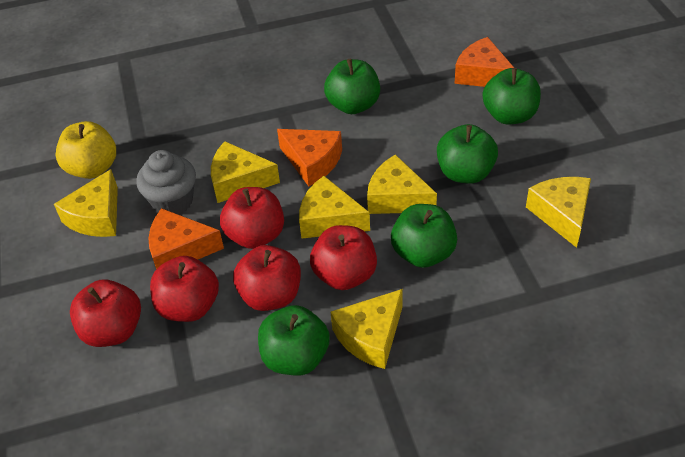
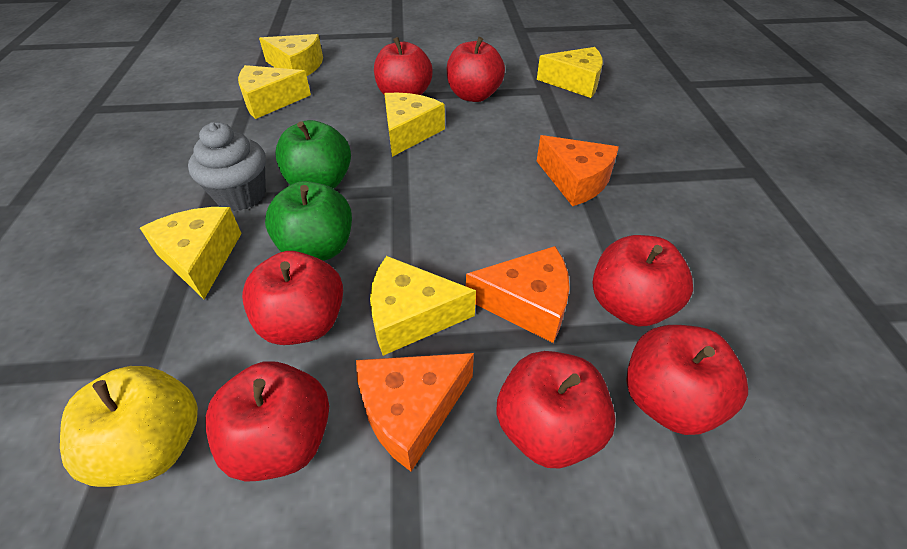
green apple: [258,305,330,375] [324,59,380,114] [391,204,457,268] [437,124,498,184] [483,68,541,125] = 5 -> [265,181,352,261] [275,120,351,189] = 2
red apple: [70,280,141,347] [150,256,219,322] [220,187,284,249] [233,245,301,311] [310,225,377,290] = 5 -> [205,362,329,482] [242,251,343,345] [374,37,433,95] [447,37,505,102] [496,351,616,469] [593,235,693,327] [627,325,748,435] = 7

